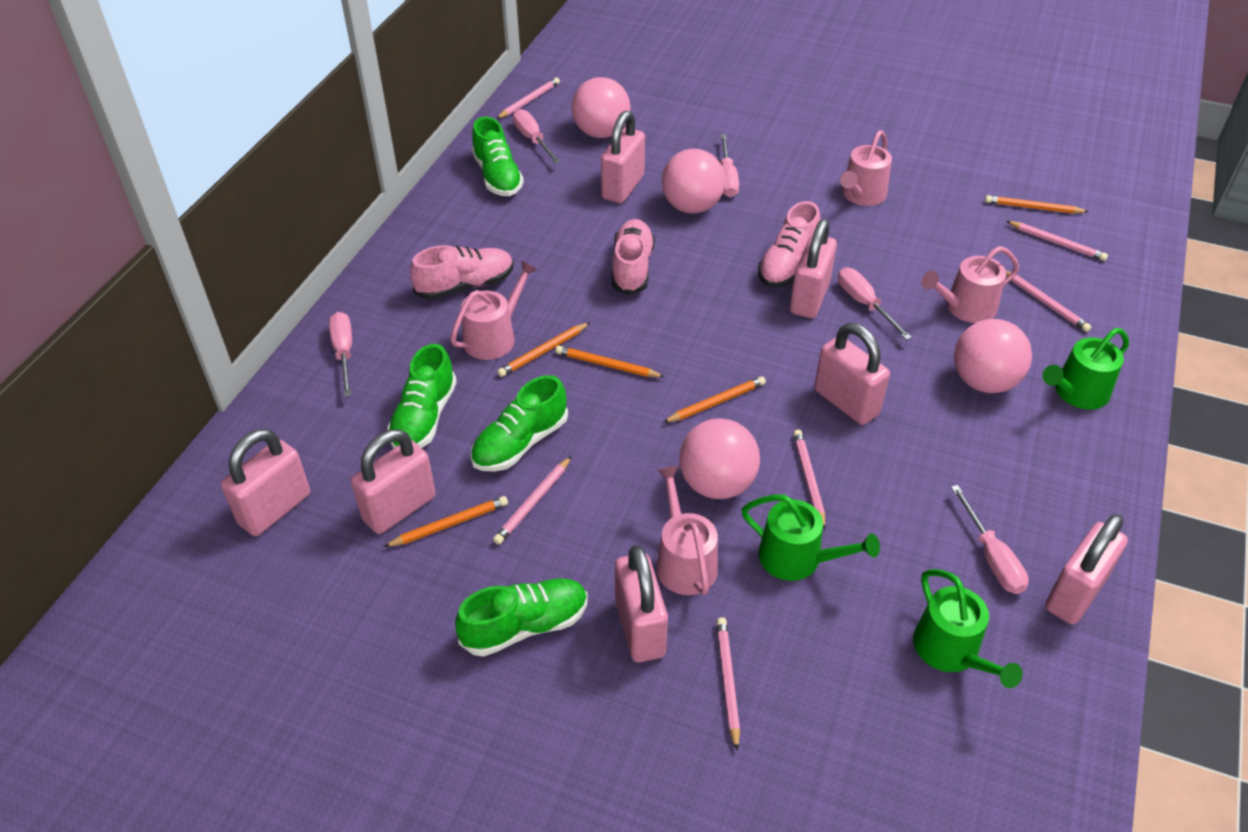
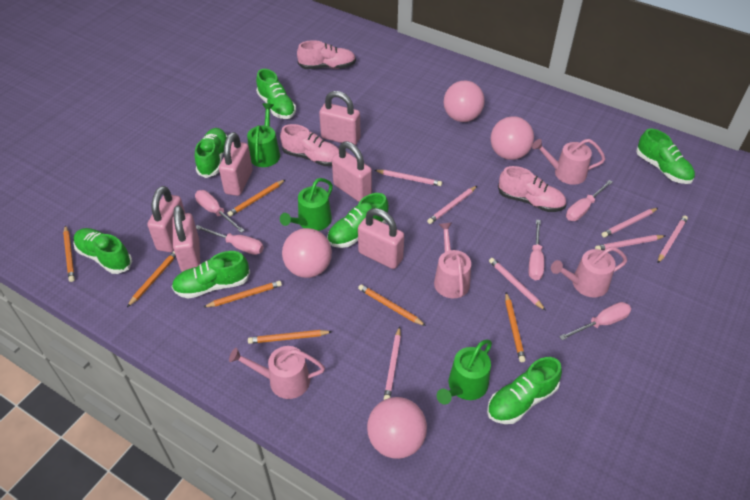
green shoe: [387,344,457,449] [455,579,588,657] [470,375,568,472] [472,117,524,196] = 4 -> [73,228,132,274] [172,251,250,299] [195,128,227,178] [256,69,296,119] [327,193,389,248] [487,357,562,424] [636,129,695,184] = 7
orange pencil: [384,496,508,547] [497,322,590,377] [555,346,665,377] [663,376,766,423] [985,195,1089,214] = 5 -> [63,225,75,282] [127,251,176,307] [204,281,282,307] [227,179,286,217] [248,330,332,344] [358,284,426,326] [505,293,525,362] = 7
pink padlock: [221,429,310,536] [351,429,436,534] [601,111,645,203] [615,545,668,662] [790,219,837,318] [814,323,890,425] [1045,514,1128,624] = 7 -> [147,186,185,252] [173,205,200,272] [219,132,253,196] [319,91,361,145] [332,141,372,202] [358,208,404,269] = 6
pink pencil: [493,456,571,545] [496,77,560,119] [716,617,740,751] [793,429,825,530] [1006,221,1108,261] [1006,271,1092,332] = 6 -> [375,170,442,186] [384,326,401,400] [427,186,477,224] [489,258,546,311] [595,235,665,250] [602,208,658,237] [658,216,688,263] = 7

